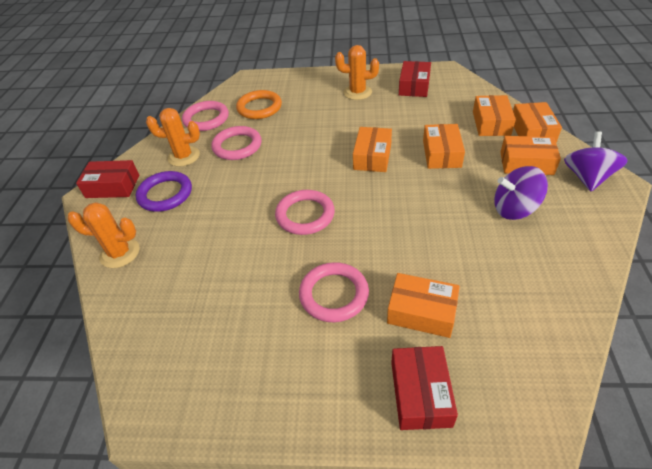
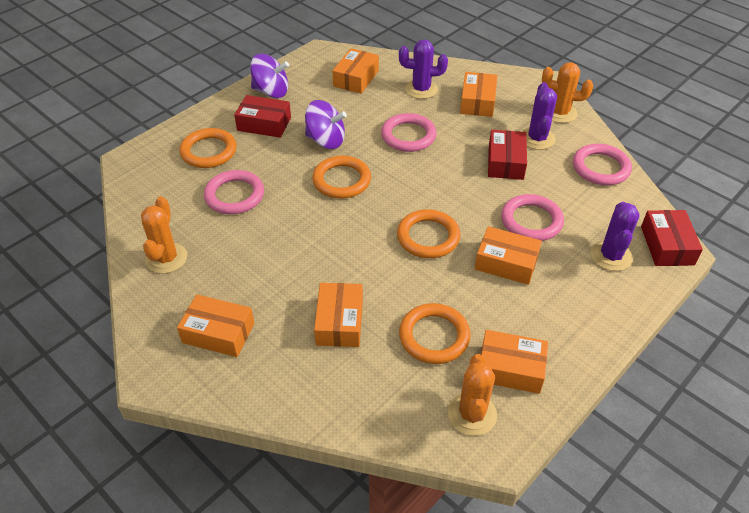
orange ring: [236,90,282,119] = 1 -> [180,128,237,168] [312,156,371,199] [397,209,460,258] [399,303,471,364] = 4
purple cactus: none = 0 -> [399,39,448,99] [522,82,557,150] [591,202,640,271] = 3
purple ring: [136,171,192,212] = 1 -> none = 0

